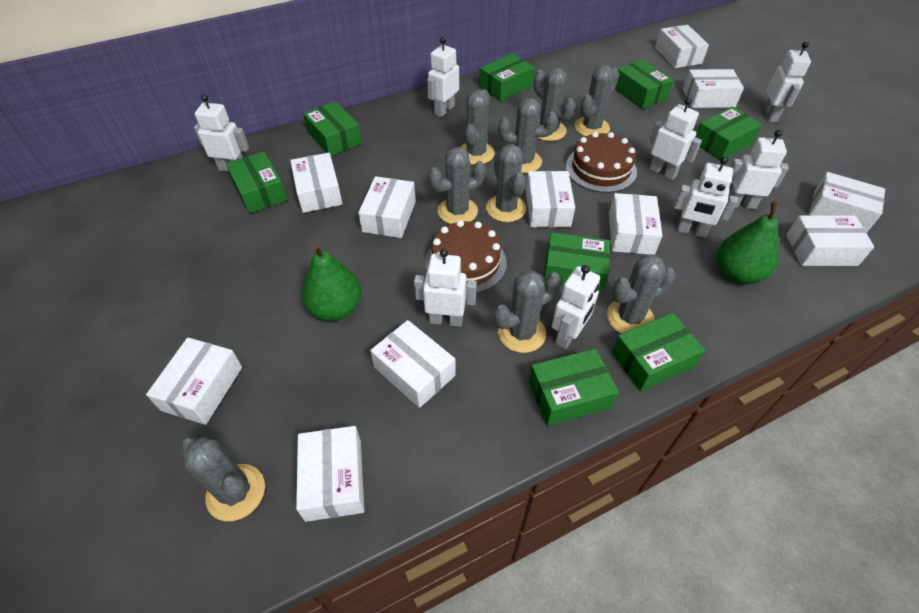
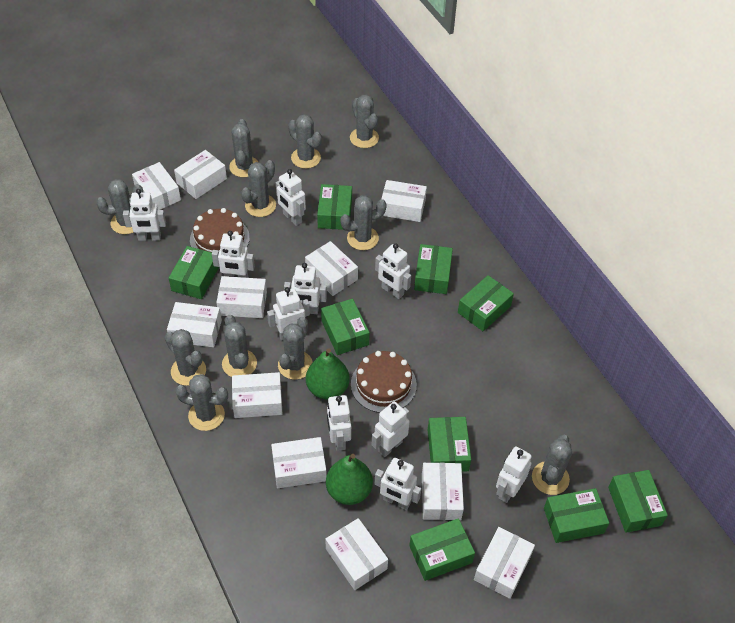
green box: [226,151,287,214] [303,101,362,156] [479,53,535,102] [528,348,619,426] [543,232,610,292] [612,313,705,391] [615,59,673,109] [695,107,762,160] = 8 -> [169,246,219,299] [317,184,352,230] [321,299,370,355] [409,518,475,581] [414,244,453,294] [428,417,471,472] [458,275,514,331] [544,488,609,543] [608,470,668,533] = 9
grey cactus: [181,437,265,521] [428,147,486,224] [461,89,495,165] [486,144,526,222] [494,270,561,353] [498,98,558,173] [534,68,575,141] [574,65,619,136] [607,254,675,334] = 9 -> [96,179,143,234] [165,329,206,386] [175,374,228,431] [222,315,257,377] [229,119,259,177] [241,160,276,217] [278,317,313,380] [288,114,322,169] [341,195,387,250] [350,94,379,148] [532,434,572,495] = 11
white robot: [194,94,249,171] [414,249,477,327] [427,37,459,117] [552,265,600,350] [649,98,702,180] [674,156,738,238] [728,130,789,209] [764,42,811,122] = 8 -> [123,189,166,241] [212,231,255,278] [267,287,310,340] [276,169,306,226] [284,263,327,314] [327,395,351,451] [372,402,410,457] [375,244,411,299] [375,458,421,510] [496,446,532,503] = 10

